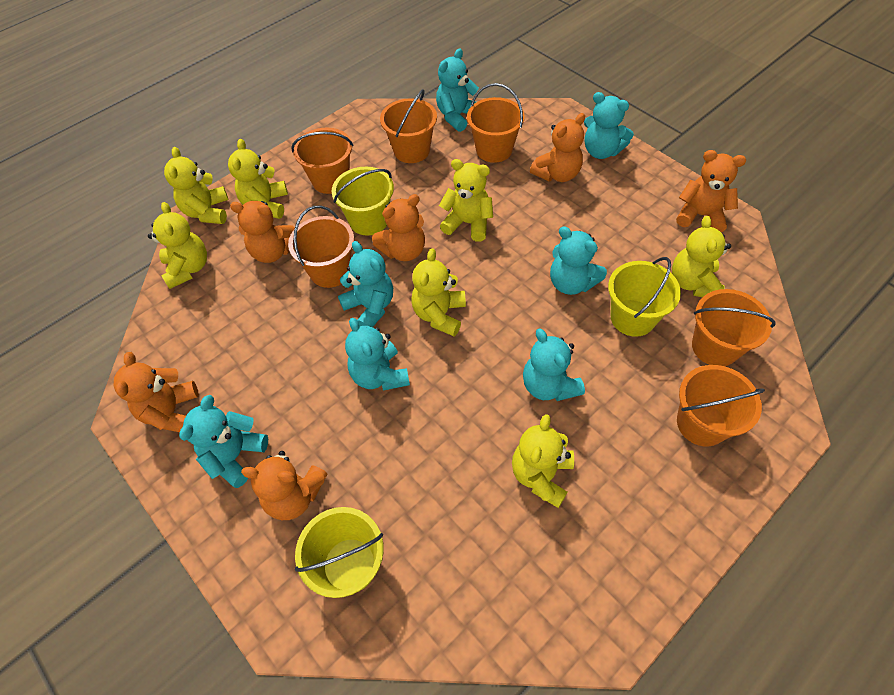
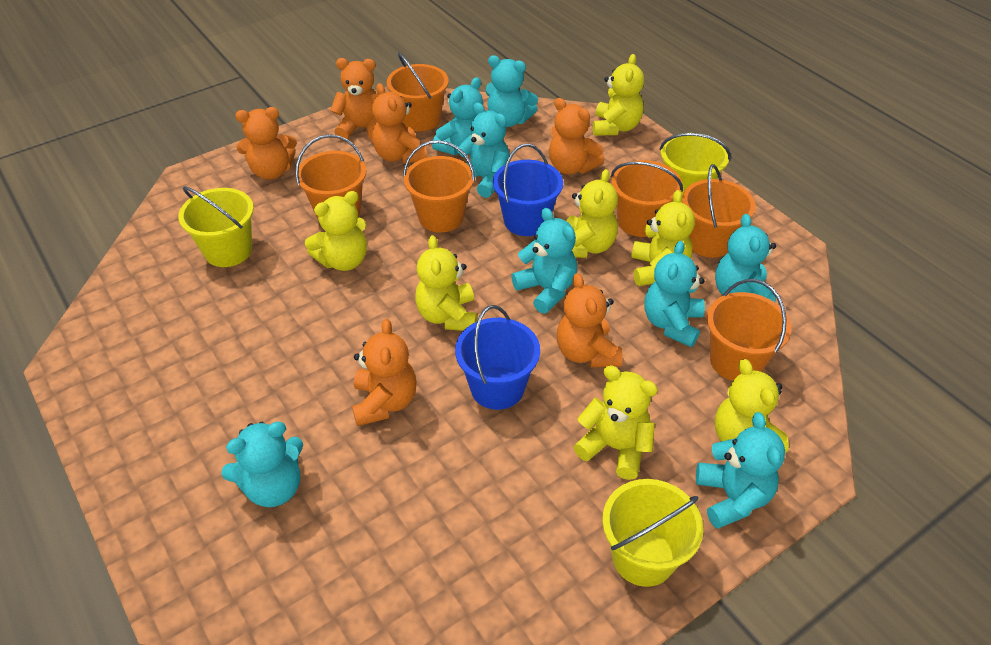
blue bucket: none = 0 -> [455,305,540,410] [493,144,563,236] = 2
turquoise teddy bear: [179,395,268,488] [338,241,393,327] [345,318,410,391] [436,48,479,132] [523,328,585,401] [550,226,607,295] [584,92,634,159] = 7 -> [221,421,303,507] [432,77,483,155] [456,102,509,198] [485,55,538,127] [511,208,577,314] [644,241,705,347] [696,412,785,529] [715,214,776,302] = 8

